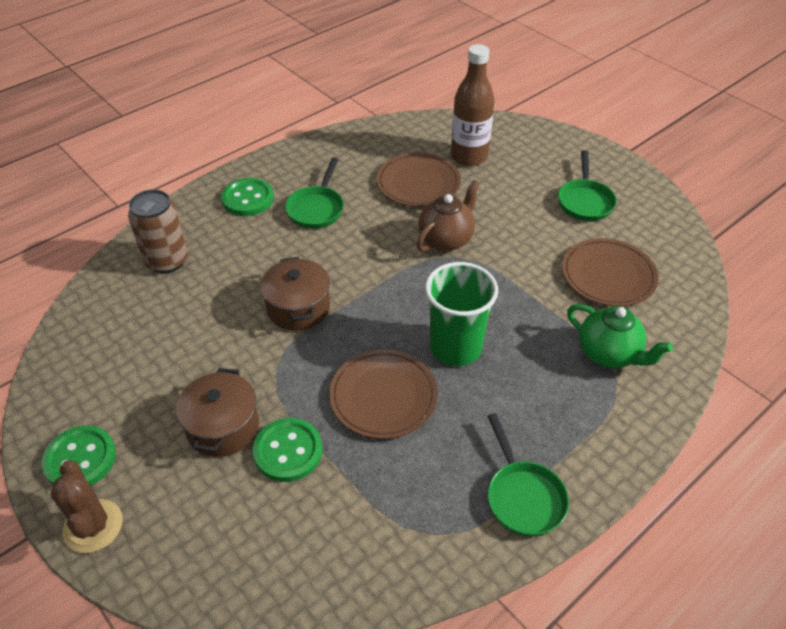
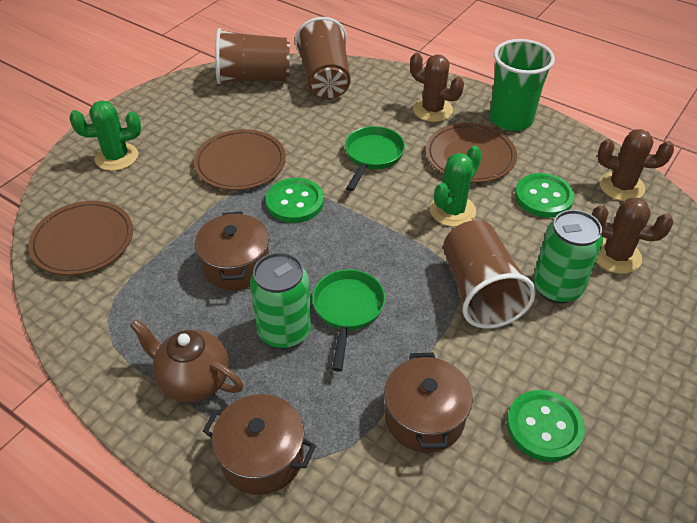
brown bottle: [451,44,495,166] = 1 -> none = 0
brown cactus: [51,460,123,553] = 1 -> [410,53,464,122] [592,198,674,274] [598,129,674,201] = 3
brown can: [128,189,188,273] = 1 -> none = 0
brown cup: none = 0 -> [215,28,290,84] [295,17,351,99] [443,220,536,328] = 3
brown pot: [176,368,259,457] [260,257,330,331] = 2 -> [195,211,269,290] [203,394,316,495] [384,353,473,453] = 3
green cactus: none = 0 -> [70,100,141,171] [430,146,482,227] = 2
green can: none = 0 -> [250,252,312,349] [533,210,603,303] = 2
green pan: [285,158,344,229] [488,413,569,537] [558,150,617,221] = 3 -> [312,269,385,372] [345,126,405,191] = 2
green teapot: [567,304,673,368] = 1 -> none = 0

